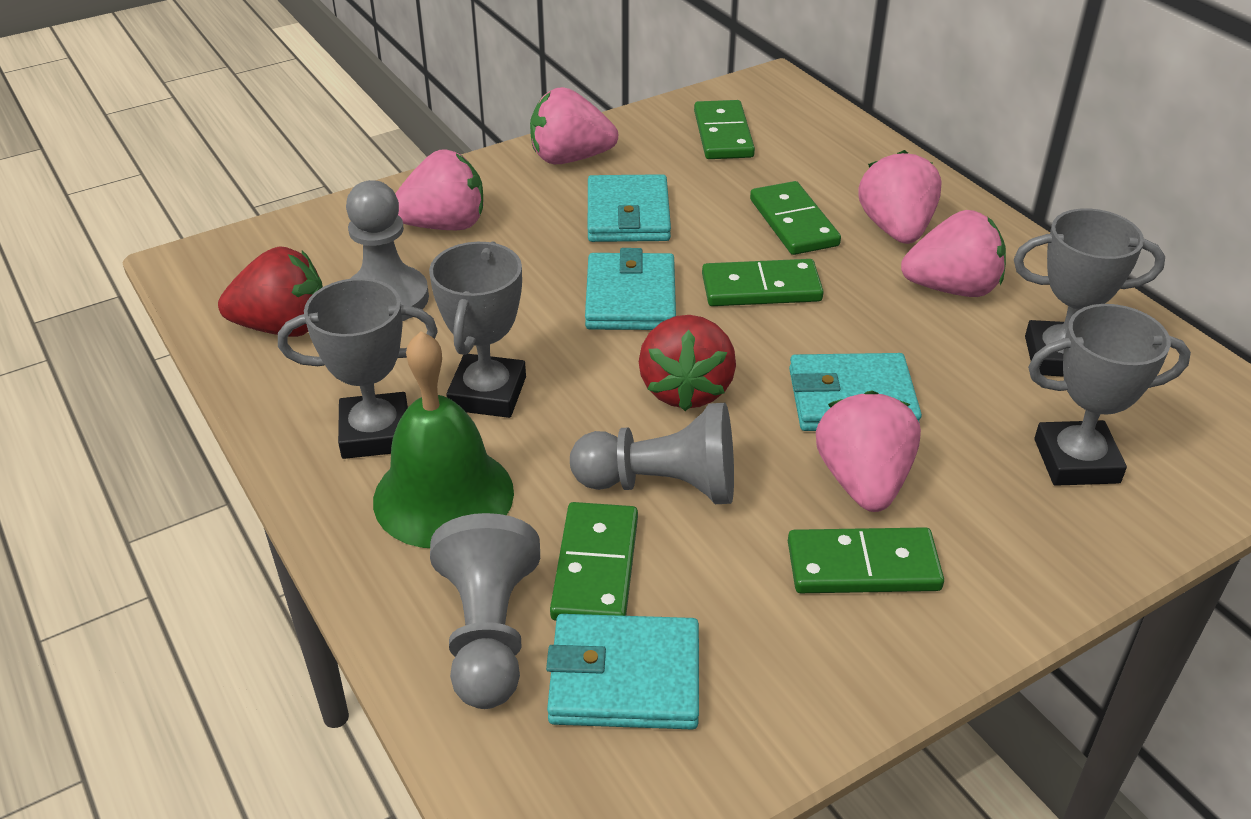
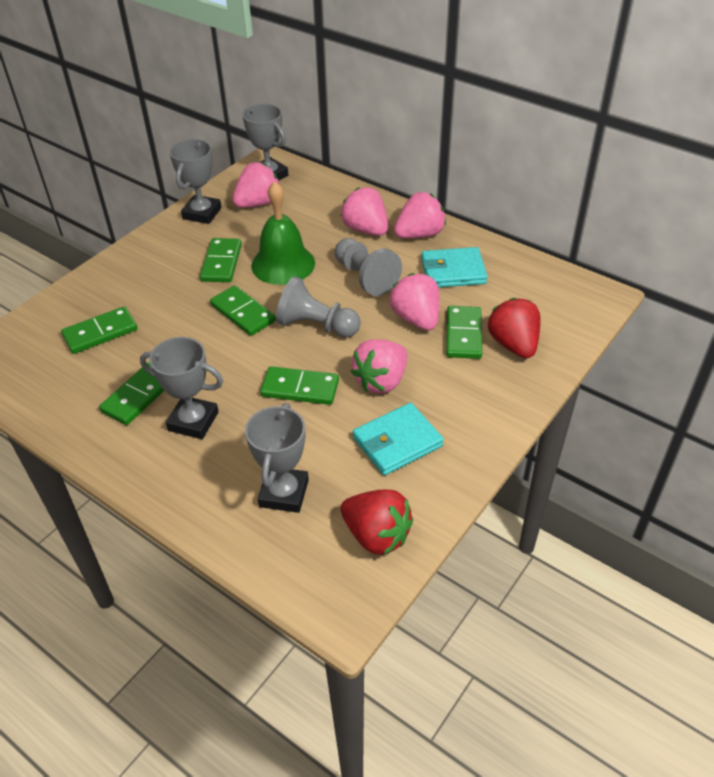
green domino: [550,502,638,621] [694,100,755,159] [702,259,824,306] [750,181,841,255] [788,527,944,593] = 5 -> [61,306,137,354] [99,362,165,425] [200,238,242,282] [210,285,276,336] [260,366,339,405] [446,306,482,359] = 6
grey pawn: [346,180,429,321] [430,513,540,709] [570,403,734,504] = 3 -> [276,276,361,337] [335,238,402,296] = 2
turquoise wallet: [546,614,699,730] [585,248,676,330] [588,174,671,242] [789,353,922,431] = 4 -> [353,403,444,476] [421,247,488,287] = 2

